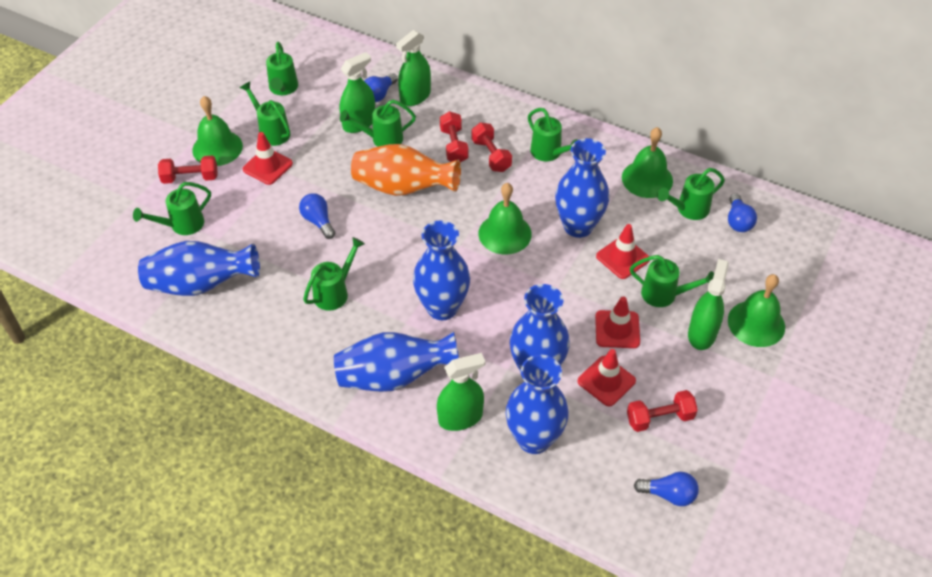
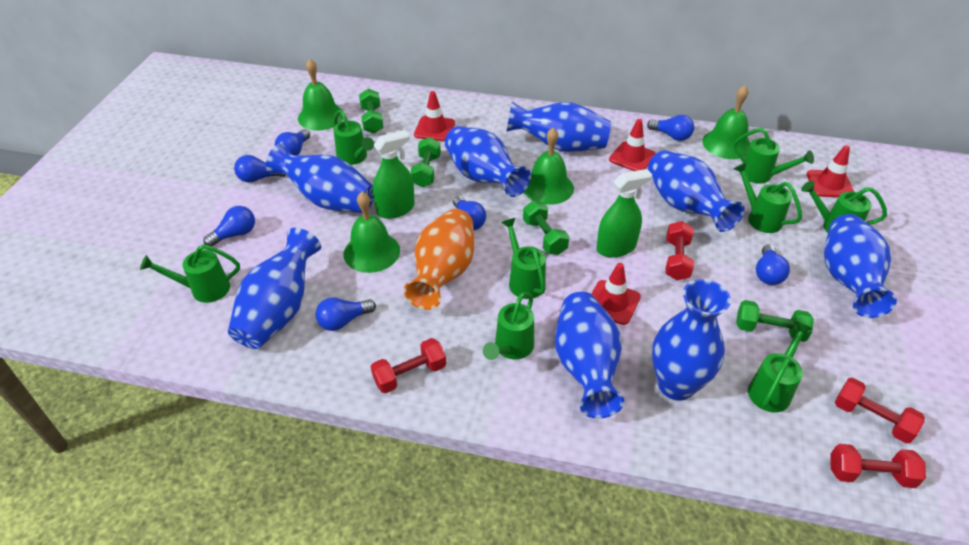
blue light bulb: [299,193,335,239] [364,73,398,102] [634,472,699,506] [728,193,757,232] = 4 -> [203,206,255,247] [234,155,286,183] [275,129,310,156] [316,297,376,331] [453,196,486,230] [647,115,694,141] [756,244,790,285] = 7
blue vase: [138,241,260,296] [334,331,459,392] [413,221,470,320] [506,355,569,454] [510,284,570,372] [555,138,609,238] = 6 -> [228,228,321,349] [266,143,374,213] [445,126,531,197] [507,102,611,152] [555,292,624,419] [648,150,745,232] [652,279,731,401] [824,214,897,318] = 8
green dumbbell: none = 0 -> [359,89,383,133] [411,137,441,187] [523,201,569,255] [736,300,814,342] = 4
green spray bottle: [340,52,375,133] [396,30,431,106] [437,353,485,431] [688,259,729,350] = 4 -> [373,130,415,219] [596,169,652,258] = 2

